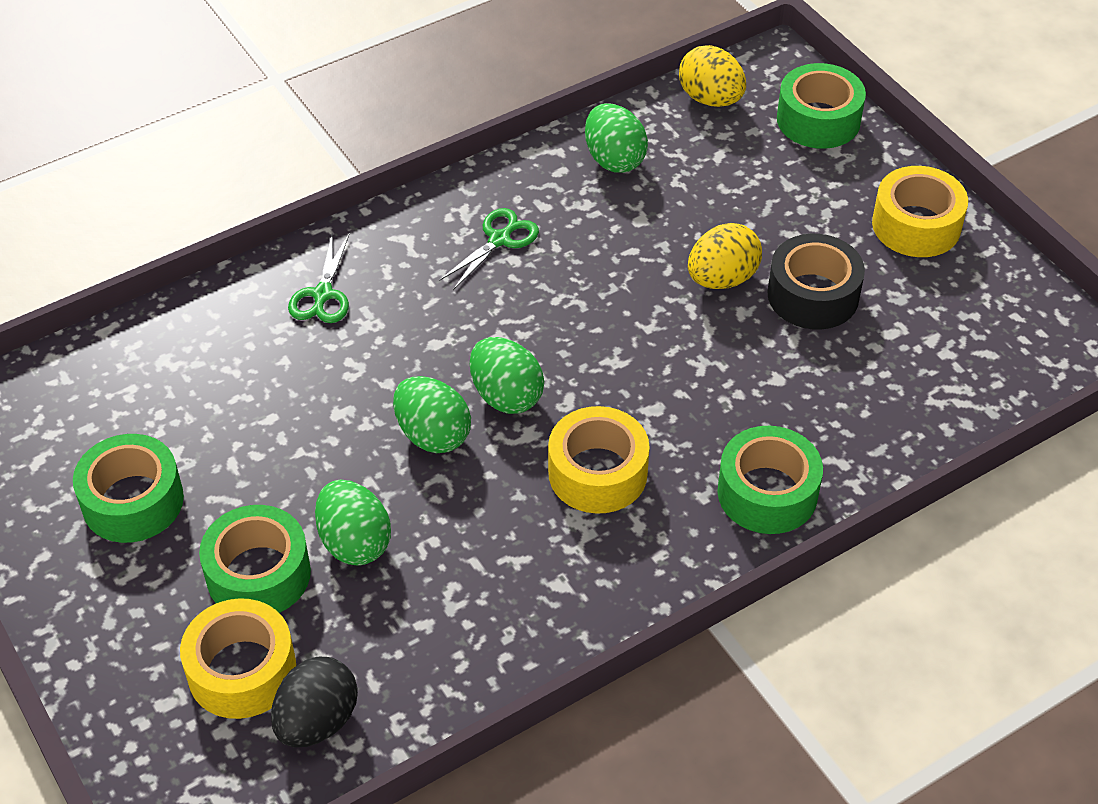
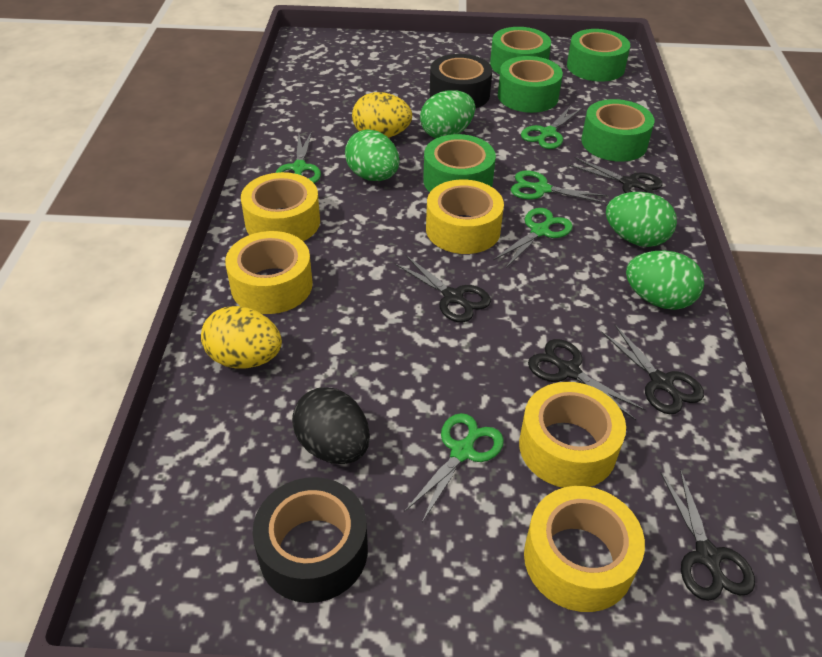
black scissors: none = 0 -> [395,255,491,322] [528,339,646,420] [568,157,663,194] [601,325,704,414] [661,469,755,601] = 5
black tape: [767,234,865,330] = 1 -> [253,477,368,603] [429,54,492,109] = 2
green scissors: [288,233,350,323] [439,208,539,290] = 2 -> [275,131,321,183] [404,413,504,522] [493,208,573,268] [511,170,608,204] [521,106,582,149] = 5
green tape: [73,434,184,543] [199,505,311,613] [717,426,823,534] [777,63,866,149] = 4 -> [423,134,496,192] [490,27,551,74] [498,56,563,113] [567,29,630,82] [581,99,654,162] = 5
yellow tape: [180,598,296,719] [548,406,650,514] [872,166,968,257] = 3 -> [225,231,313,314] [241,172,320,241] [426,180,504,254] [519,382,626,488] [524,486,645,612] = 5

